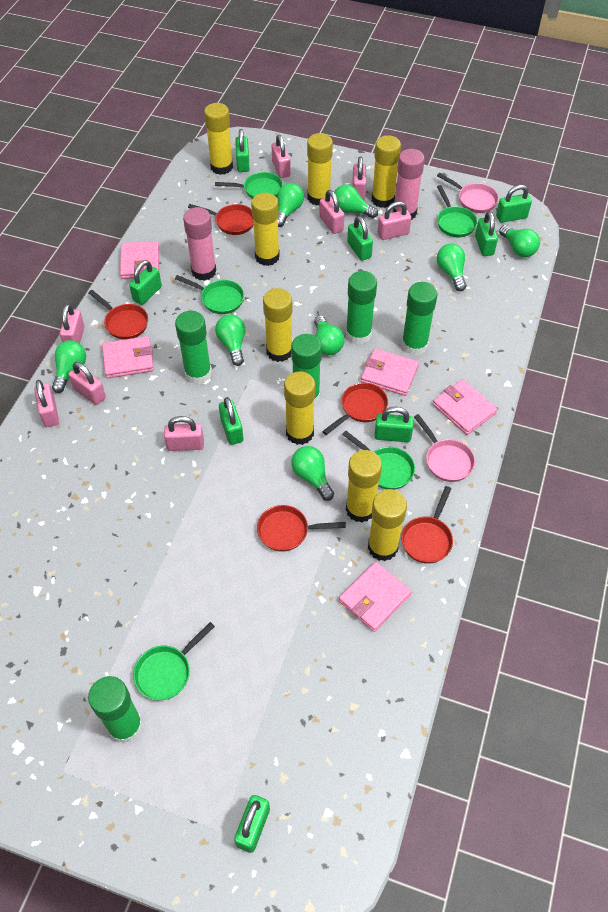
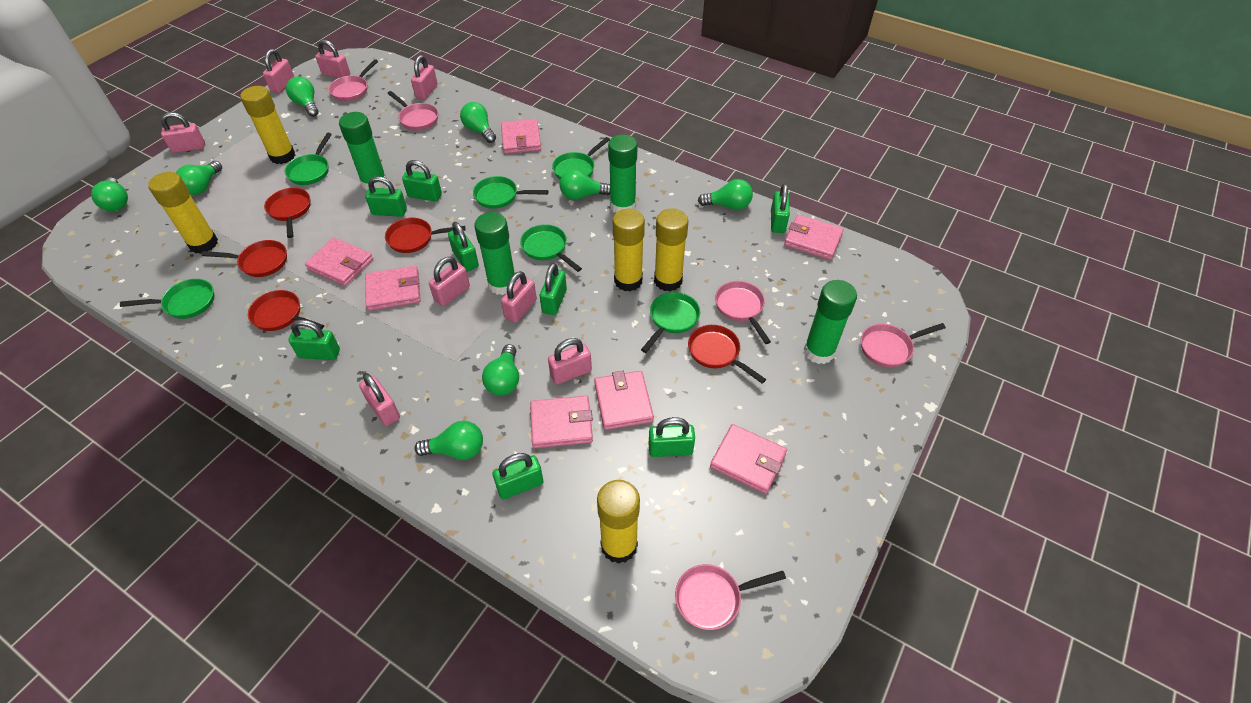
green glue stick: [88,676,143,743] [175,311,212,384] [291,334,322,404] [346,271,377,344] [401,282,437,355] = 5 -> [339,112,387,191] [474,212,517,295] [608,134,637,213] [804,280,857,364] = 4
green pan: [133,622,215,700] [175,275,244,314] [215,172,283,199] [342,431,415,490] [437,185,478,237] = 5 -> [120,279,214,319] [285,133,332,185] [473,176,548,209] [520,224,582,272] [552,137,610,179] [641,292,700,353] = 6
pink glue stick: [183,207,216,281] [393,149,425,220] = 2 -> none = 0
pink pan: [414,414,475,482] [437,173,499,213] = 2 -> [328,59,378,101] [387,91,439,130] [675,564,786,630] [715,281,771,344] [861,323,946,367] = 5
pink wallet: [102,336,154,378] [120,241,159,279] [339,562,411,632] [361,348,419,396] [433,379,497,435] = 5 -> [305,238,373,286] [365,266,421,311] [501,119,541,154] [530,396,593,448] [594,371,654,430] [710,424,787,494] [784,215,844,260] = 7
yellow glue stick: [204,103,233,175] [251,193,280,266] [263,288,292,362] [284,371,315,445] [307,133,333,206] [346,450,382,523] [368,489,407,561] [372,135,401,208] = 8 -> [148,172,218,254] [240,86,295,164] [597,480,640,564] [613,209,645,292] [654,209,688,291] = 5

